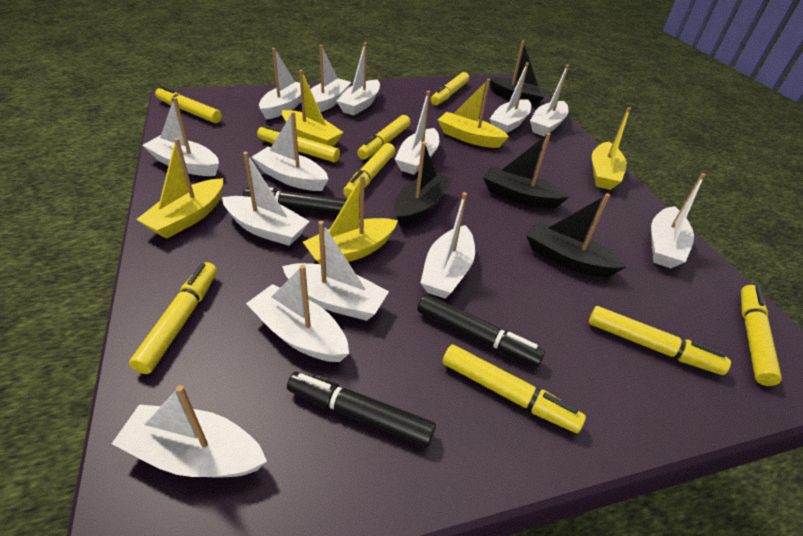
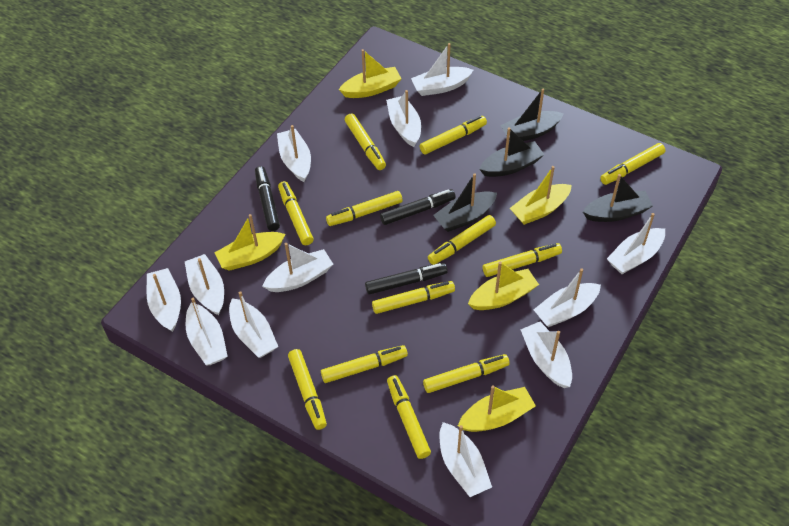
white boat: [112,385,267,478] [142,97,219,176] [222,152,310,246] [246,265,349,362] [252,112,328,191] [259,48,310,120] [282,221,389,321] [310,45,351,112] [336,42,380,116] [395,91,439,175] [420,192,475,299] [490,62,531,133] [530,64,569,136] [651,173,706,268] = 14 -> [147,268,181,332] [185,254,224,315] [186,298,228,365] [229,291,278,358] [262,243,333,292] [277,125,311,182] [386,90,421,147] [411,43,473,96] [439,422,492,497] [520,322,572,388] [533,268,601,327] [607,213,665,274] = 12
yellow marker: [129,262,217,374] [155,86,222,123] [257,125,340,162] [343,143,395,198] [357,115,411,160] [431,72,469,105] [442,344,586,433] [589,306,731,375] [741,285,782,386] = 9 -> [278,181,314,245] [288,349,327,430] [321,345,408,383] [326,191,403,226] [345,114,386,170] [372,281,455,314] [387,375,431,459] [420,116,487,155] [423,354,510,393] [428,215,496,265] [483,243,562,277] [600,143,665,185] = 12

